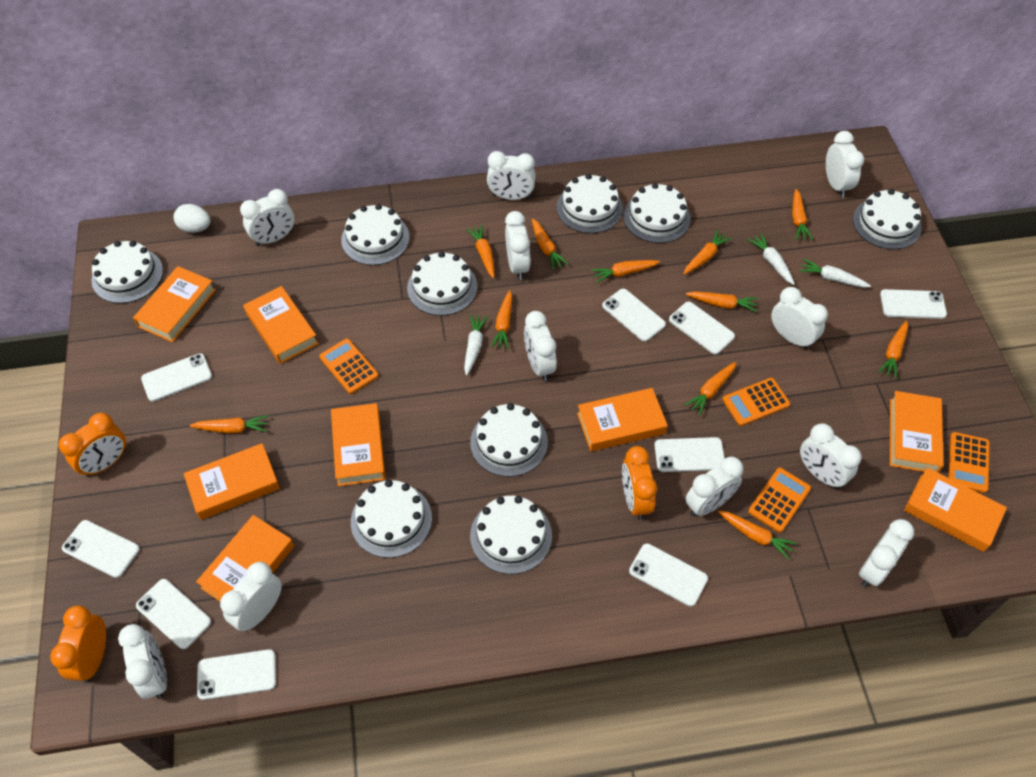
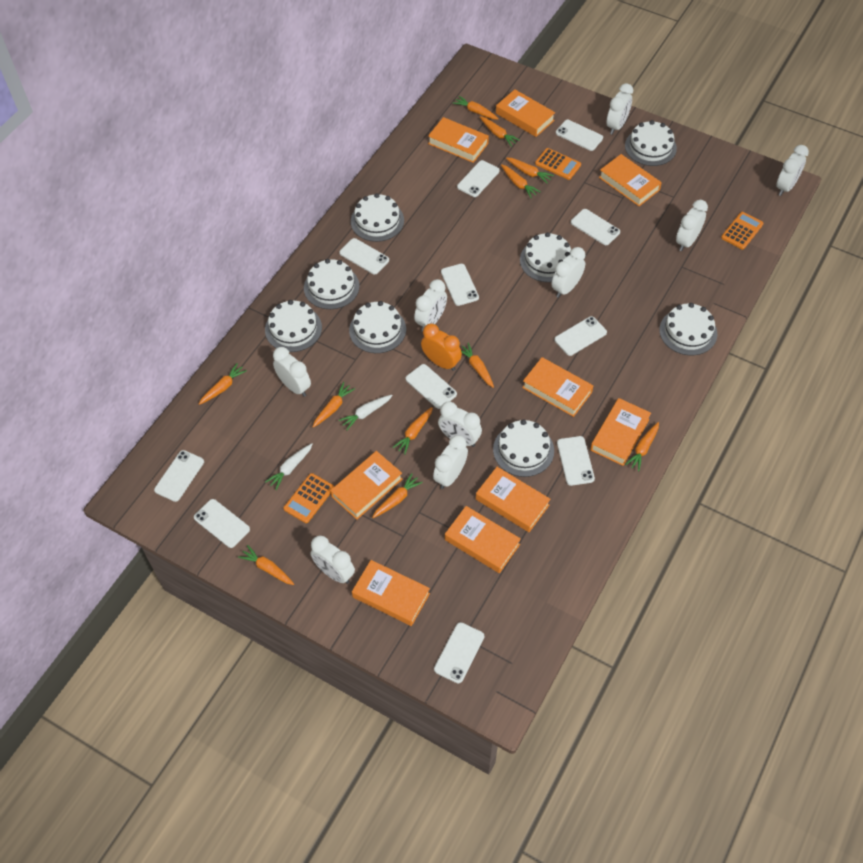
orange book: [133,266,216,342] [183,443,280,520] [196,515,294,601] [243,286,319,364] [331,403,386,486] [577,388,668,451] [890,391,944,473] [904,467,1007,552] = 8 -> [330,451,402,519] [352,560,430,626] [428,117,489,163] [445,506,521,573] [476,467,551,532] [496,89,555,137] [522,357,593,417] [590,398,651,466] [599,154,662,206] = 9
orange calculator: [319,339,379,394] [722,378,790,426] [748,468,811,533] [948,432,990,493] = 4 -> [283,473,334,523] [535,148,581,180] [721,212,764,249] = 3
orange clock: [50,606,106,683] [59,413,126,477] [622,446,657,520] = 3 -> [421,324,462,371] = 1
white cake: [92,241,163,303] [341,204,410,265] [351,480,432,558] [407,251,478,316] [470,403,548,477] [470,496,552,574] [557,174,623,233] [623,183,691,243] [853,189,922,250] = 9 -> [265,300,322,352] [304,259,360,309] [349,301,406,353] [351,193,404,242] [493,419,554,477] [520,232,571,282] [625,120,677,166] [659,303,717,355] = 8
white carrot: [464,314,488,376] [747,233,795,285] [799,259,871,287] = 3 -> [265,443,313,490] [339,395,393,430] = 2
white clock: [118,624,167,699] [220,562,282,631] [240,189,295,246] [487,151,536,200] [505,211,530,280] [524,311,557,381] [685,457,743,517] [771,287,828,349] [800,423,862,489] [826,131,864,198] [859,519,914,587] = 11 -> [273,347,311,397] [310,535,355,584] [414,279,447,332] [433,435,468,489] [438,401,482,447] [551,247,585,298] [607,83,633,135] [676,200,708,251] [776,145,809,196] = 9
white egg: [174,204,211,233] = 1 -> none = 0
white phone: [62,520,140,578] [136,579,211,649] [141,353,212,402] [197,649,276,700] [602,289,666,342] [629,543,708,606] [654,437,725,472] [669,301,735,355] [880,289,947,319] = 9 -> [154,450,204,502] [194,499,250,548] [339,238,389,274] [406,364,457,409] [434,622,484,683] [441,264,479,306] [457,160,500,197] [554,316,607,356] [556,120,603,151] [557,436,595,486] [571,209,620,245] = 11

